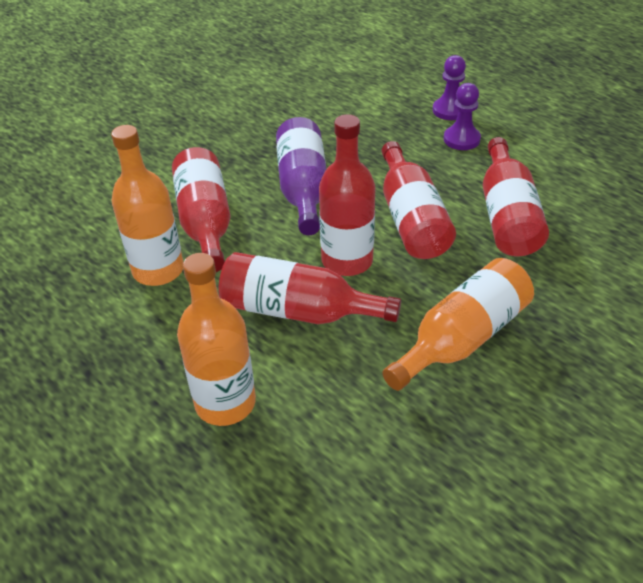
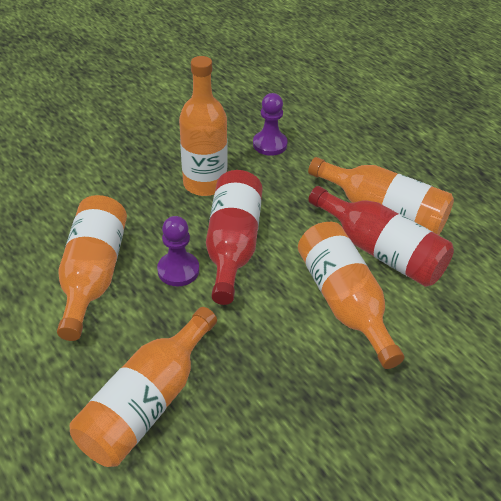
orange bottle: [111,125,183,286] [177,253,256,426] [382,258,534,391] = 3 -> [57,195,127,341] [70,307,217,467] [179,56,227,196] [298,222,404,369] [308,157,454,235] = 5
purple bottle: [276,117,326,235] = 1 -> none = 0
red bottle: [172,147,230,272] [218,252,401,324] [319,114,376,276] [382,141,456,259] [483,137,549,256] = 5 -> [206,170,263,305] [308,186,454,287] = 2

